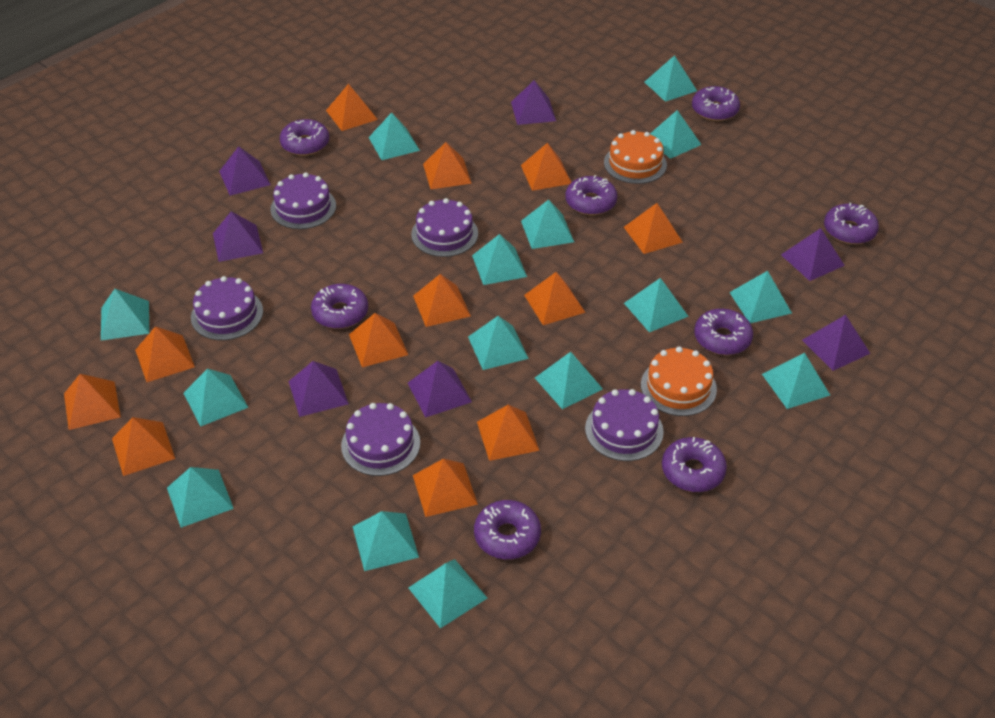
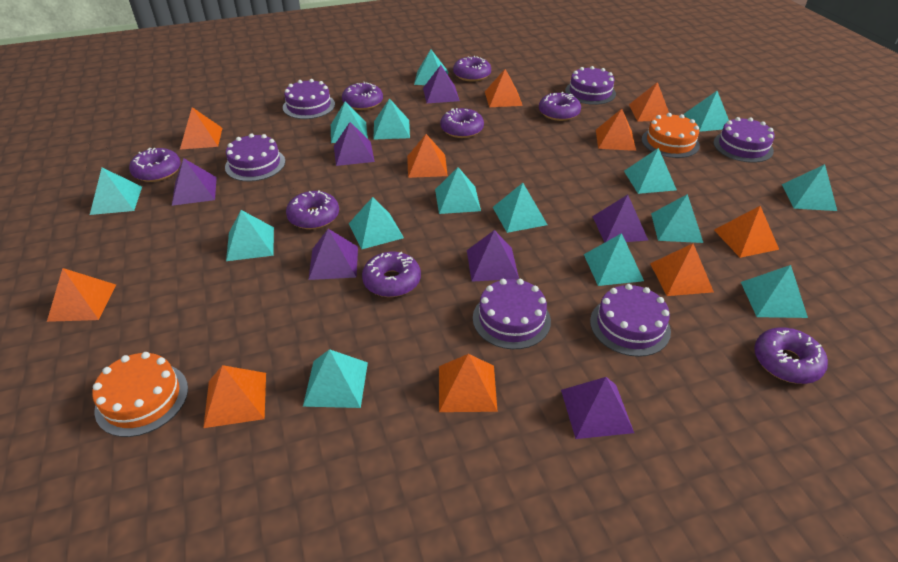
orange pyramid: [64,374,121,430] [112,417,175,476] [135,327,195,382] [326,84,378,131] [349,313,408,367] [413,274,471,327] [413,459,478,517] [423,142,472,189] [477,405,540,461] [521,143,571,191] [524,272,586,325] [624,203,683,254] = 12 -> [47,268,116,322] [180,107,222,150] [203,365,266,428] [407,134,448,178] [439,354,498,412] [485,69,523,107] [596,109,636,151] [629,82,669,121] [650,243,714,296] [714,206,779,258] = 10
purple cake: [191,276,263,340] [270,172,336,229] [341,403,420,476] [411,198,478,257] [585,389,664,461] = 5 -> [225,133,285,181] [283,79,335,119] [473,279,551,349] [565,66,616,105] [590,284,671,357] [713,117,775,163] = 6

